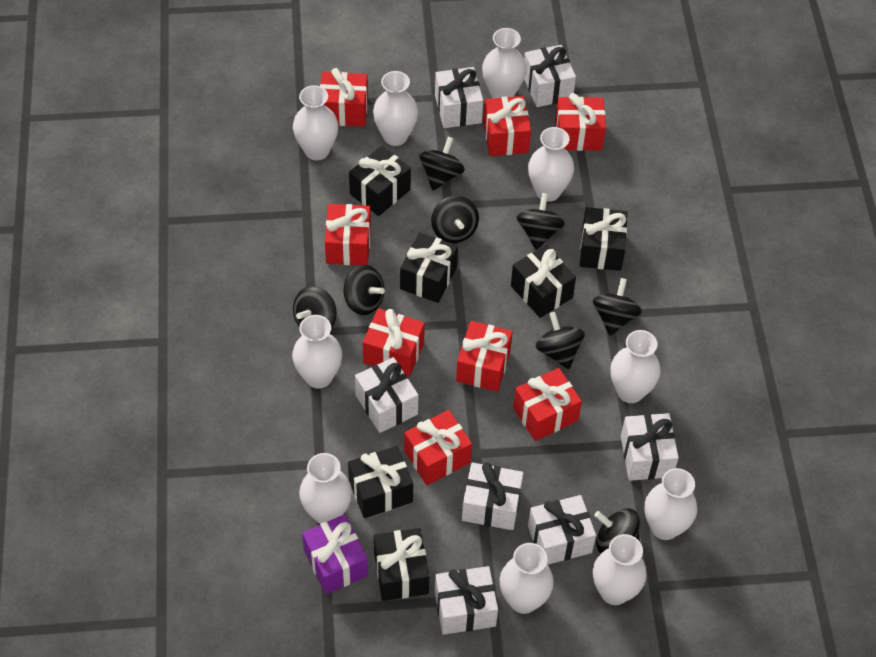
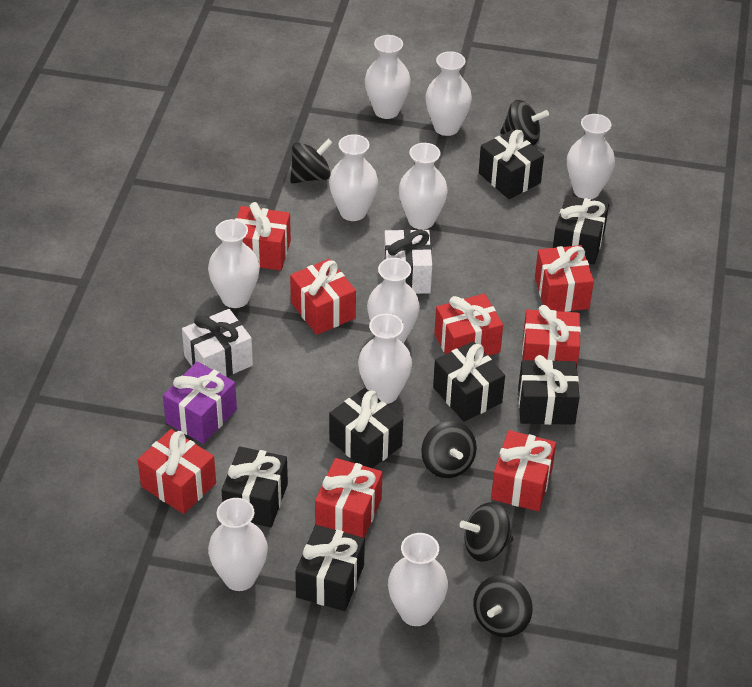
black gift: [348,446,413,518] [349,146,411,216] [374,528,429,601] [400,232,458,303] [511,245,576,318] [580,207,627,271] = 6 -> [221,446,288,528] [295,525,365,611] [329,388,403,468] [433,341,505,422] [479,130,544,199] [518,355,580,425] [553,195,609,265] = 7
black spinning top: [293,286,337,329] [343,265,385,315] [420,137,465,190] [431,196,479,243] [517,193,565,250] [536,312,585,369] [593,278,642,336] [594,508,640,553] = 8 -> [290,139,332,184] [421,421,477,478] [460,502,513,562] [473,575,533,637] [500,100,549,145] = 5
white gift: [355,357,418,433] [434,566,498,635] [435,67,483,128] [462,462,523,530] [524,45,576,107] [528,495,596,565] [621,413,679,481] = 7 -> [182,309,253,377] [384,229,432,294] = 2

